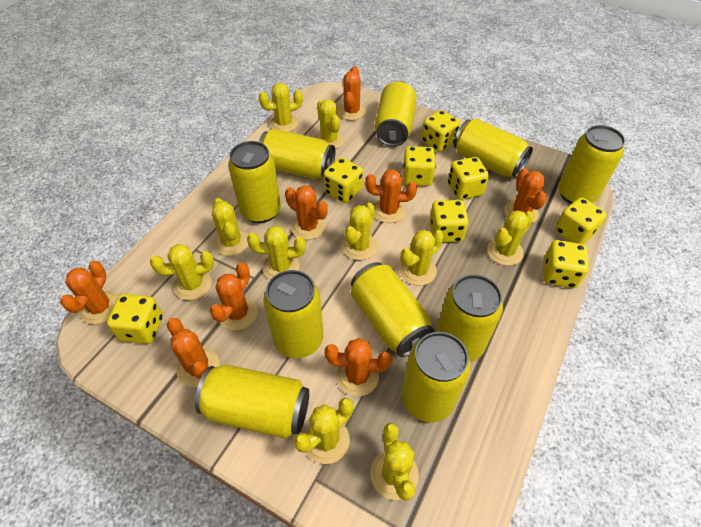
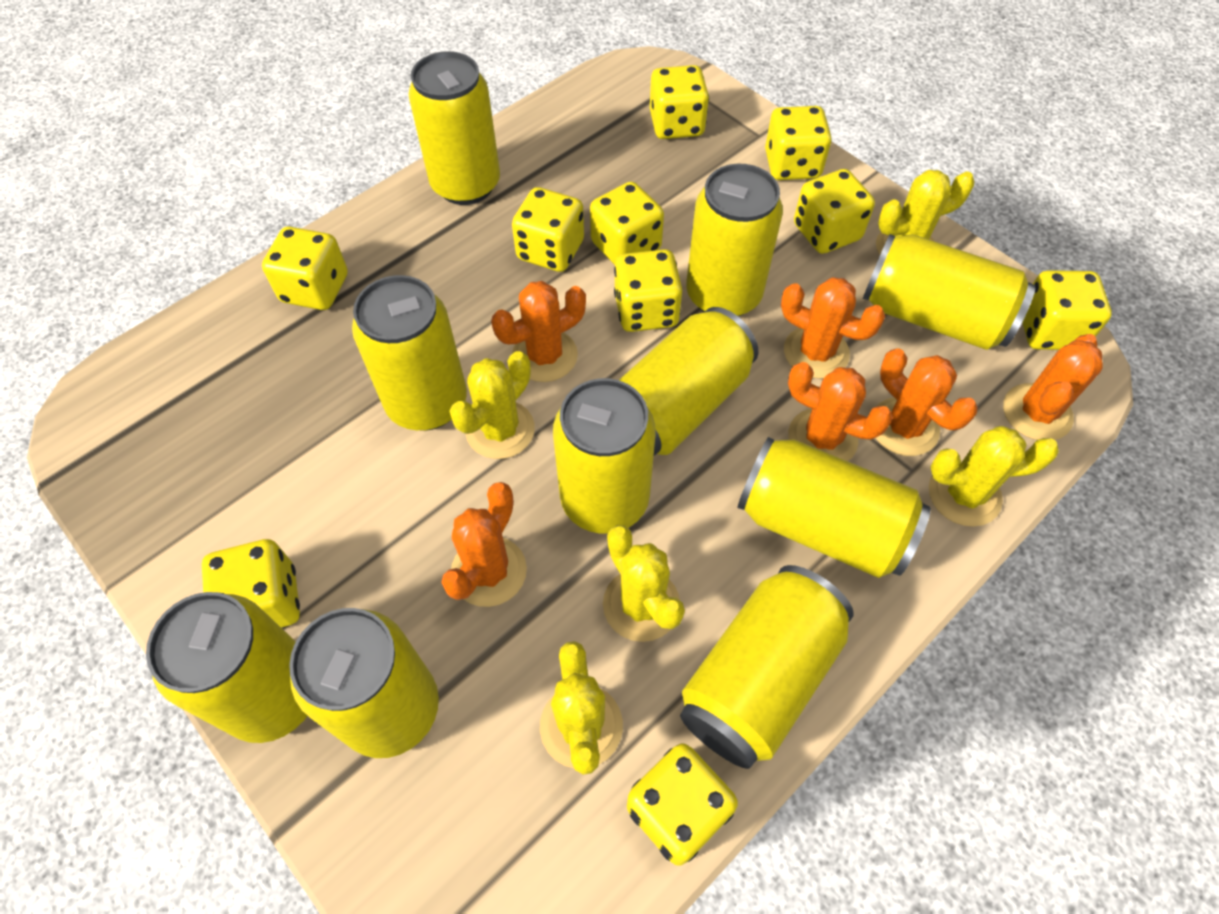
orange cactus: [60,261,118,324] [167,318,220,387] [210,262,258,330] [285,185,328,240] [324,338,392,396] [338,66,366,120] [365,169,417,223] [504,168,547,224] = 8 -> [441,482,527,607] [491,281,586,382] [781,277,886,379] [788,362,893,461] [876,348,978,456] [1003,334,1103,440] = 6
yellow cactus: [150,244,214,300] [212,198,248,256] [247,226,306,279] [259,83,303,132] [294,398,353,464] [315,100,344,149] [342,202,378,260] [370,423,419,501] [400,230,444,286] [487,210,534,266] = 10 -> [450,351,535,459] [540,641,623,775] [603,525,685,642] [876,170,975,255] [929,426,1059,527] = 5
yellow dice: [107,294,163,344] [323,158,363,203] [403,146,436,186] [421,110,460,152] [429,200,469,242] [448,157,489,200] [543,240,589,288] [555,197,607,244] = 8 -> [202,539,300,628] [262,226,348,310] [512,187,584,272] [590,182,664,265] [614,249,682,332] [627,744,738,866] [650,65,709,139] [765,106,832,180] [794,169,875,254] [1022,270,1112,350] = 10

